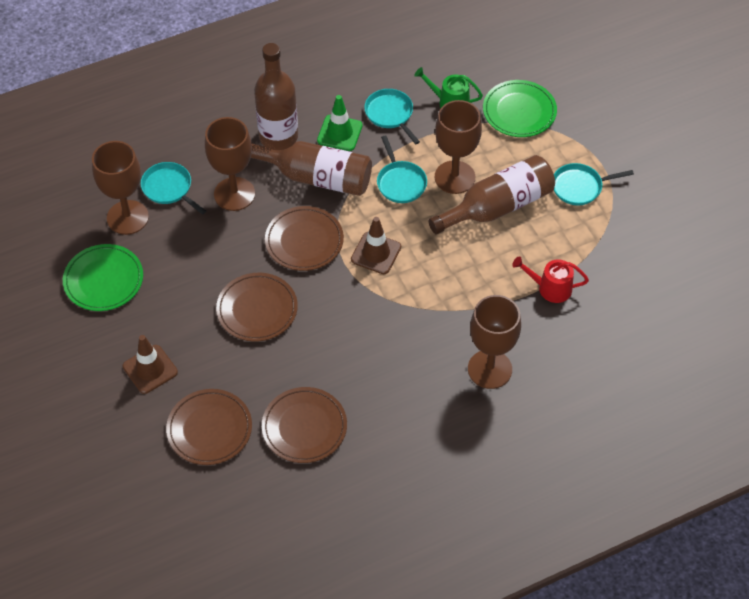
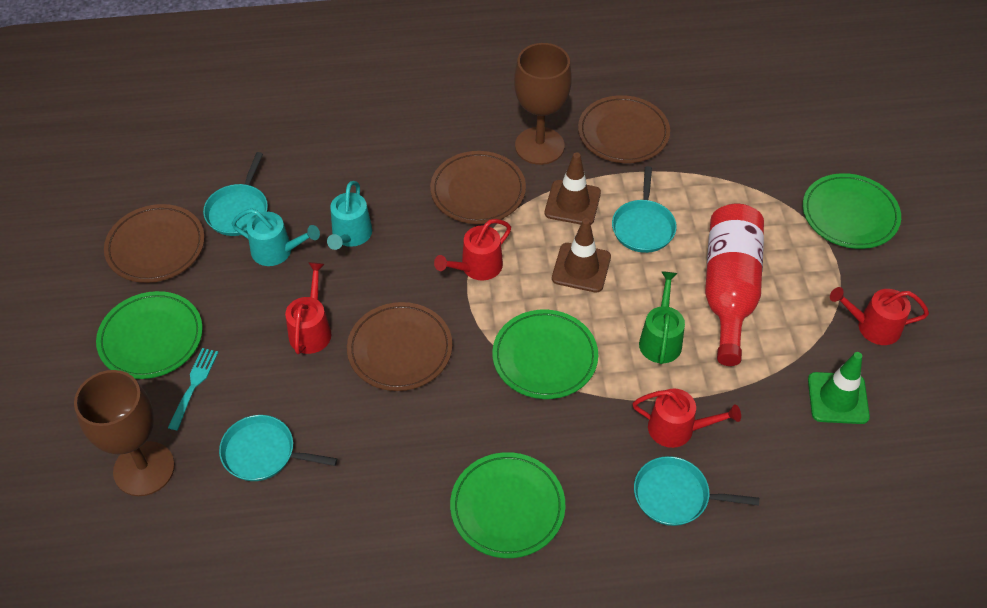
brown bottle: [251,141,372,196] [254,43,298,148] [428,155,555,234] = 3 -> none = 0
brown goblet: [92,141,149,235] [205,117,255,211] [435,100,482,194] [468,295,521,389] = 4 -> [74,370,175,496] [514,43,572,165] = 2
green plate: [63,244,143,311] [483,80,557,137] = 2 -> [96,291,203,379] [450,452,565,558] [492,310,598,399] [803,173,901,249] = 4
red bottle: none = 0 -> [705,204,764,366] = 1
red watering can: [512,256,589,303] = 1 -> [285,262,332,354] [434,219,511,280] [633,389,741,448] [830,287,929,345] = 4
turquoise fork: none = 0 -> [168,348,218,430] = 1
turquoise watering can: none = 0 -> [231,209,320,266] [327,181,372,250] = 2

